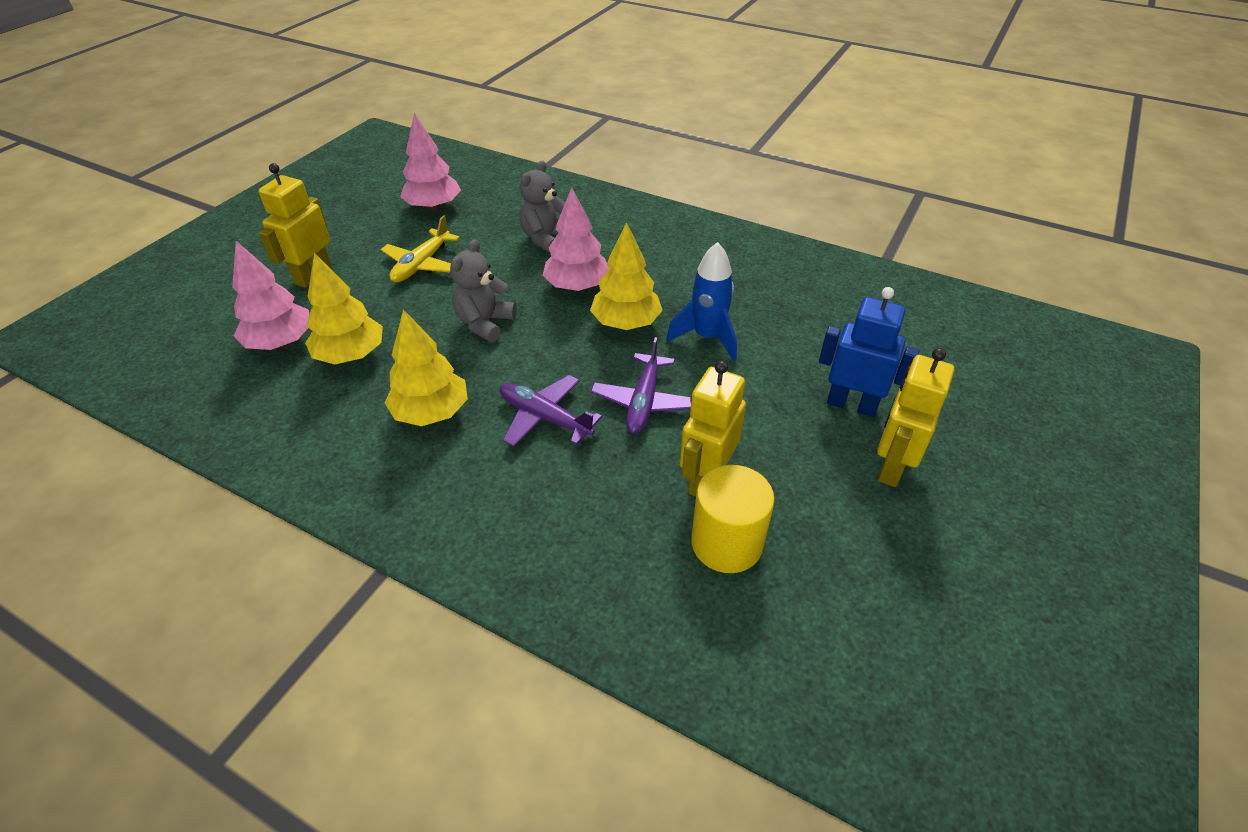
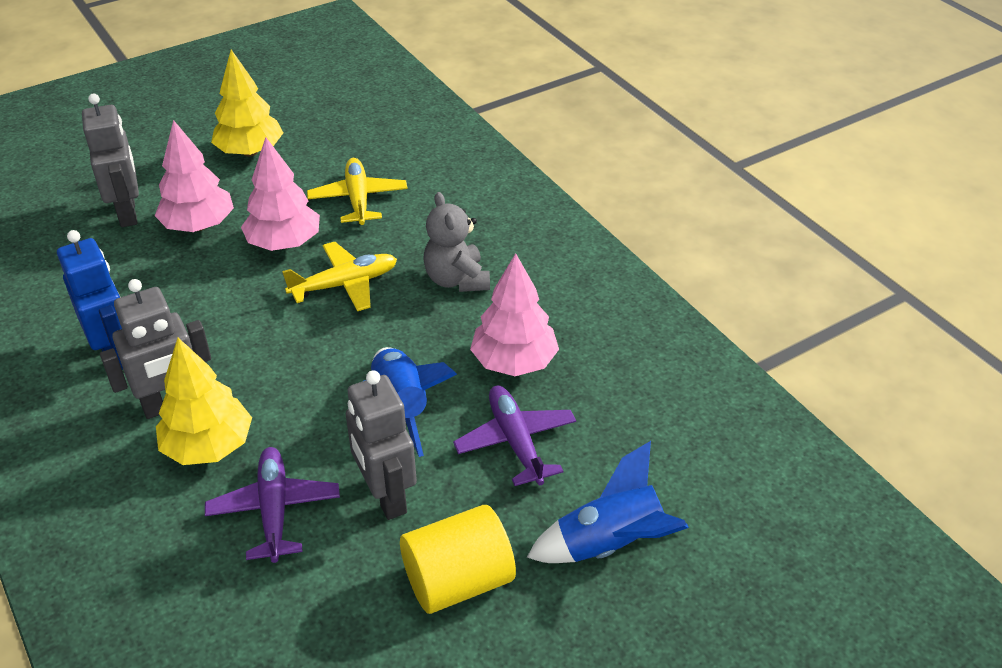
blue rocket: [666,242,737,361] = 1 -> [364,347,457,457] [527,441,689,563] = 2
grey robot: none = 0 -> [82,93,139,227] [100,279,211,419] [346,370,417,520] = 3
grey teddy bear: [450,239,517,342] [519,161,565,253] = 2 -> [423,192,490,292] = 1
yellow plane: [381,215,460,283] = 1 -> [282,242,397,311] [307,158,408,225] = 2
yellow robot: [259,163,332,288] [680,360,746,497] [877,348,955,487] = 3 -> none = 0
yellow tree: [305,253,383,364] [384,309,468,426] [590,222,663,330] = 3 -> [156,338,252,465] [211,50,283,157] = 2

